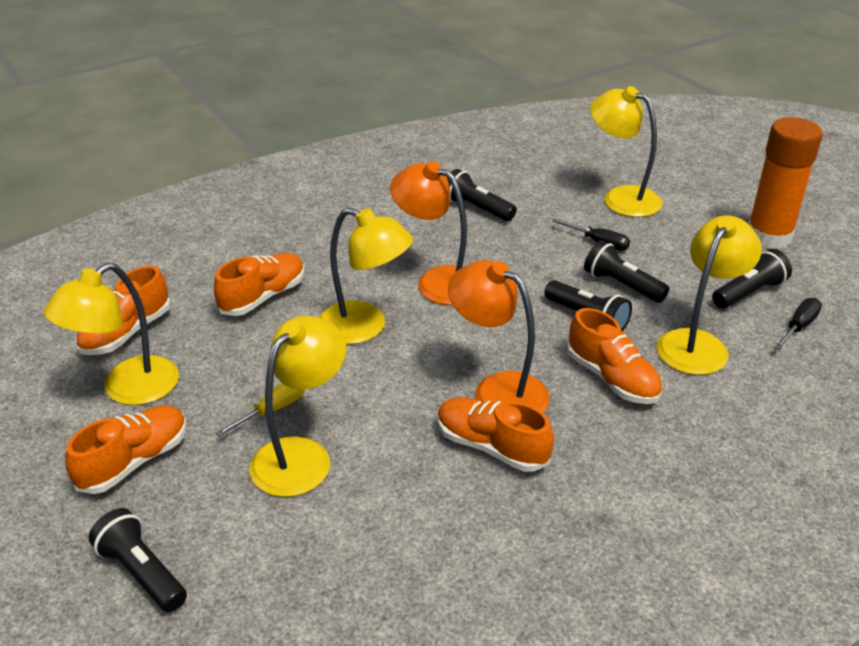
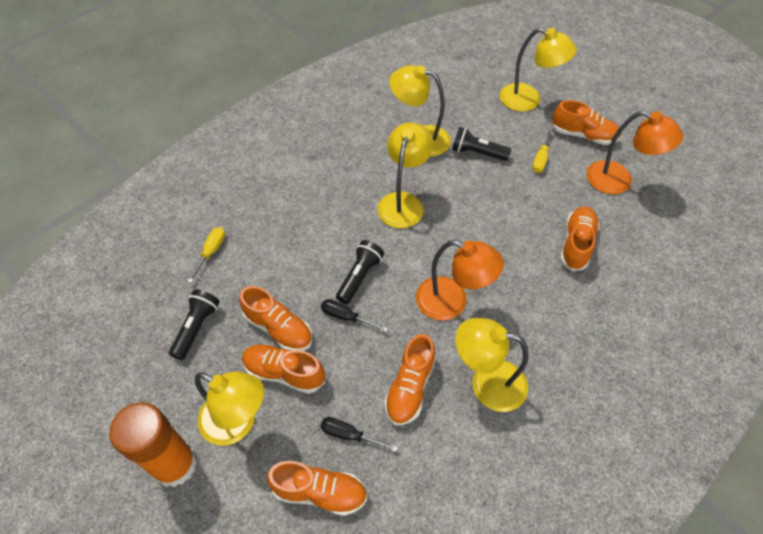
black flashlight: [89,508,187,612] [447,169,517,221] [545,280,632,331] [584,240,669,303] [712,249,792,308] = 5 -> [169,289,220,360] [336,240,384,304] [452,127,511,161] = 3
orange shoe: [65,405,187,494] [76,266,171,355] [214,253,305,316] [437,397,554,472] [567,308,662,404] = 5 -> [239,286,312,351] [242,344,325,394] [267,461,367,516] [384,334,436,426] [551,100,621,145] [560,206,599,271] = 6
yellow screwdriver: [216,383,305,437] = 1 -> [188,227,225,283] [532,129,553,173] = 2

